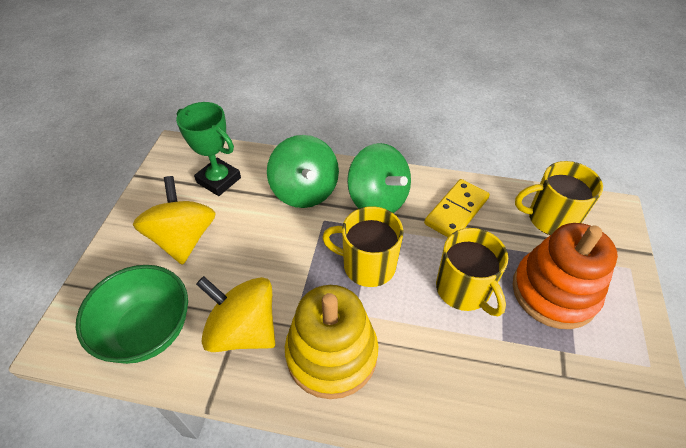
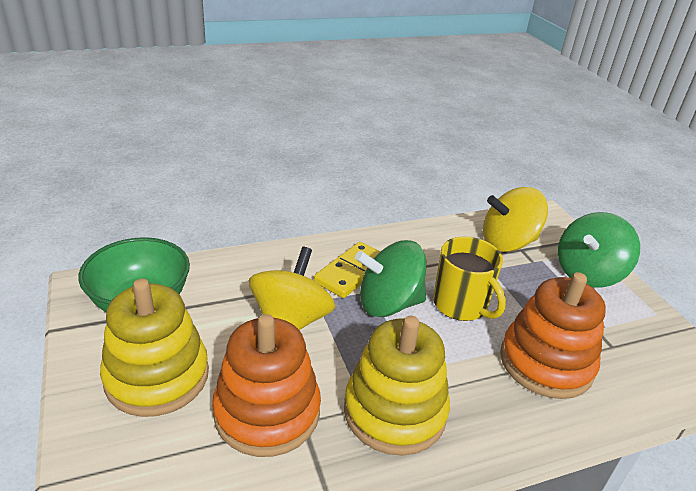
green trophy: [176,102,241,196] = 1 -> none = 0
orange stacking toy: [512,223,618,329] = 1 -> [212,314,321,457] [500,272,606,399] = 2
yellow mug: [322,206,404,287] [436,228,508,317] [515,161,603,235] = 3 -> [433,236,506,321] = 1
yellow stacking toy: [285,285,378,399] = 1 -> [100,279,209,417] [344,316,450,456] = 2

